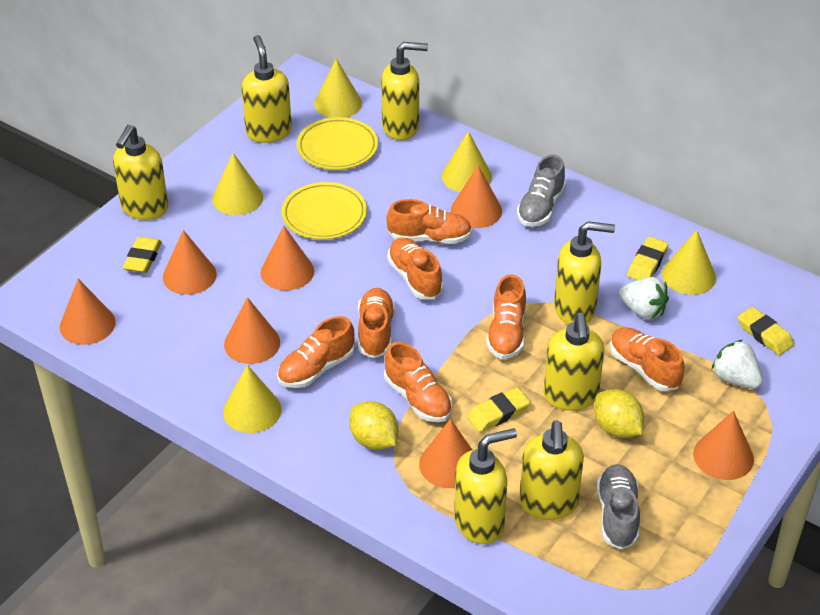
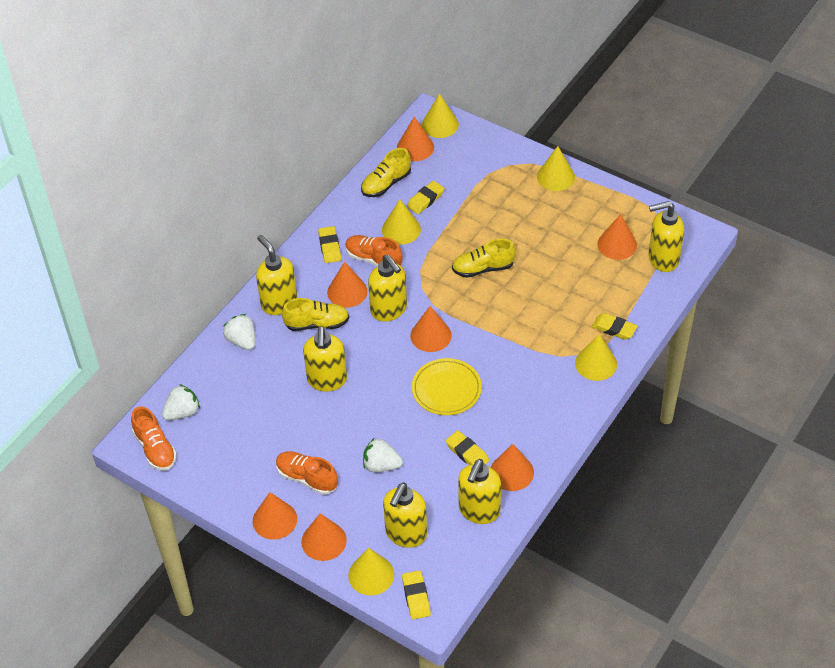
grey shoe: [517,155,566,227] [597,464,640,549] = 2 -> none = 0
orange shoe: [277,316,355,388] [358,288,395,358] [384,342,453,422] [386,199,472,244] [387,237,443,299] [486,274,526,359] [610,328,685,391] = 7 -> [131,406,177,471] [276,451,338,495] [345,235,402,266] = 3
white strawberry: [619,277,669,320] [711,340,763,389] = 2 -> [162,384,200,420] [223,314,255,350] [363,438,403,472] = 3
yellow eraser: [123,237,162,273] [467,387,530,432] [627,237,668,280] [738,307,794,355] = 4 -> [318,226,341,263] [402,570,431,619] [407,181,445,214] [446,430,489,465] [592,313,637,340] = 5
yellow lemon: [349,401,398,450] [594,389,644,438] = 2 -> none = 0
yellow plate: [282,182,367,240] [297,117,378,170] = 2 -> [412,358,482,415] = 1
yellow shoe: none = 0 -> [282,298,349,331] [361,148,411,197] [452,239,516,278] = 3
yellow soap dispenser: [113,125,168,220] [241,35,292,143] [381,42,428,140] [454,428,517,544] [519,420,584,520] [544,313,604,411] [554,222,615,324] = 7 -> [256,235,297,315] [303,326,347,392] [368,255,407,322] [383,483,427,548] [458,459,501,524] [649,201,684,272] = 6

